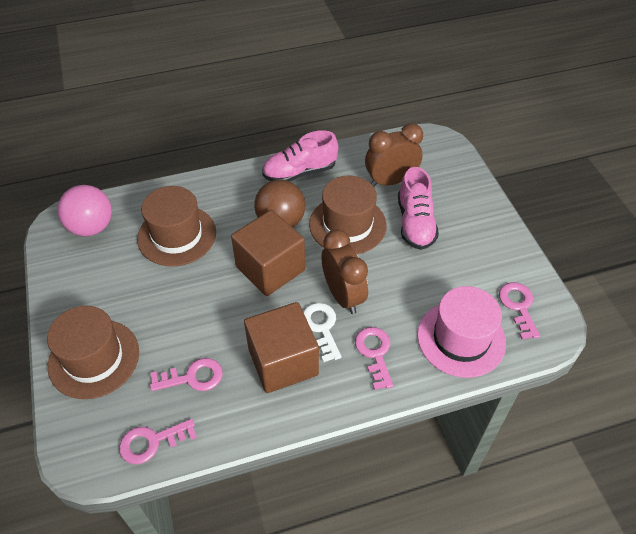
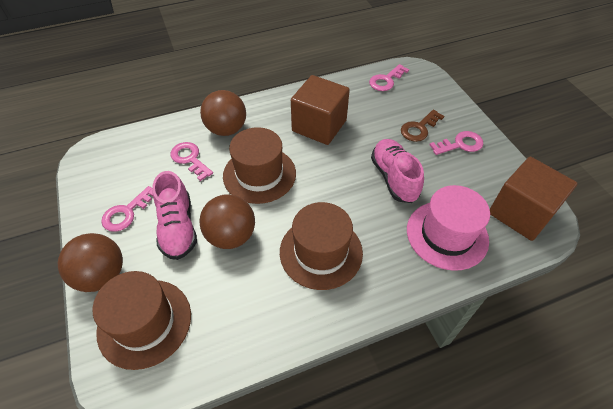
brown ball: [254,180,305,228] = 1 -> [58,233,123,292] [200,90,246,136] [200,194,255,249] = 3
brown clock: [321,229,368,314] [365,123,423,187] = 2 -> none = 0
brown key: none = 0 -> [401,109,444,142] = 1
pink ball: [57,185,112,236] = 1 -> none = 0
white key: [303,303,342,363] = 1 -> none = 0

